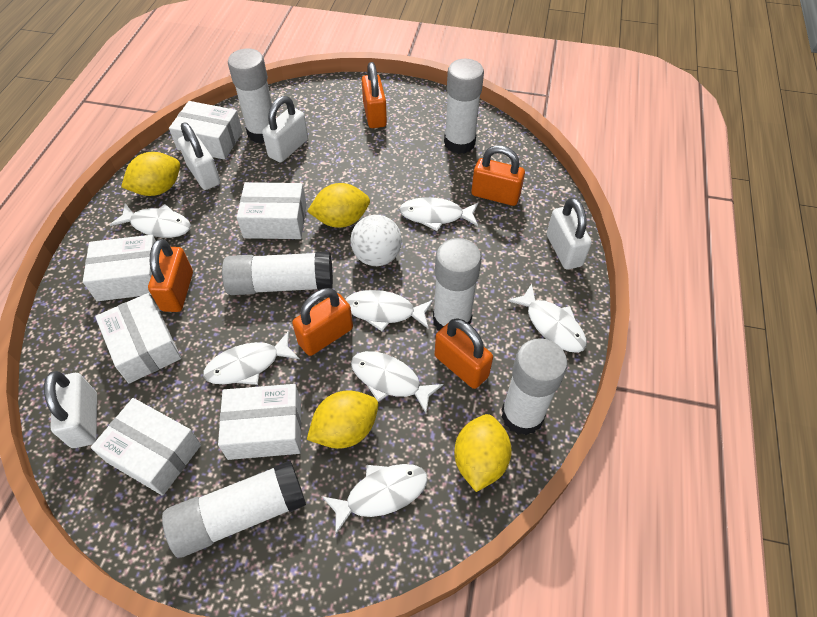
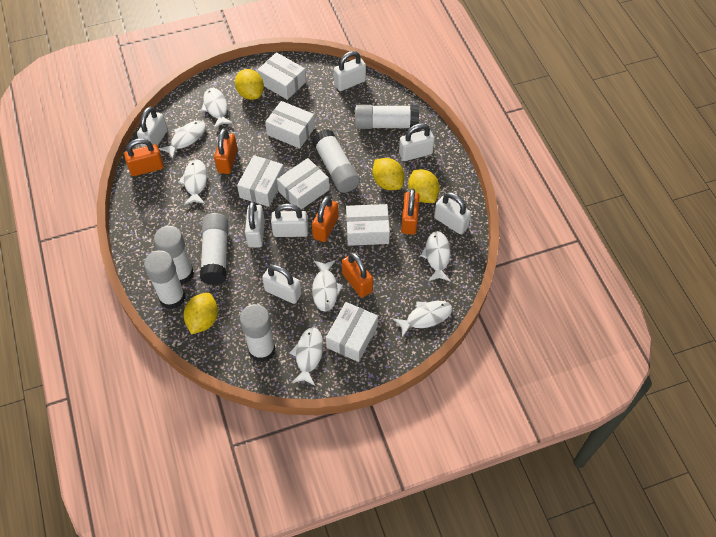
white ball: [351,215,402,266] = 1 -> none = 0
white padlock: [44,371,97,448] [178,122,221,190] [262,96,308,162] [547,197,592,269] = 4 -> [137,107,168,147] [245,201,265,248] [262,265,302,304] [271,204,308,237] [334,51,366,91] [399,123,435,161] [434,192,471,234] = 7

